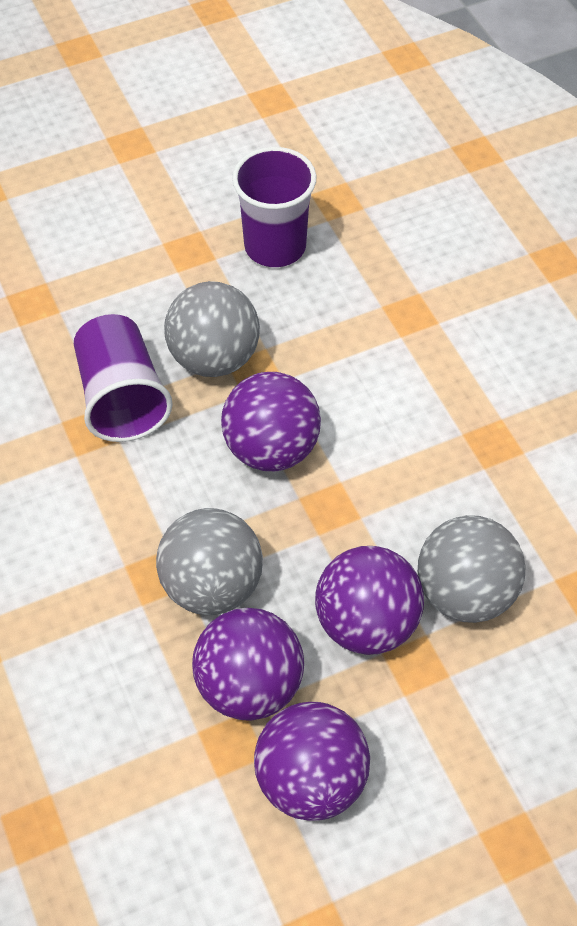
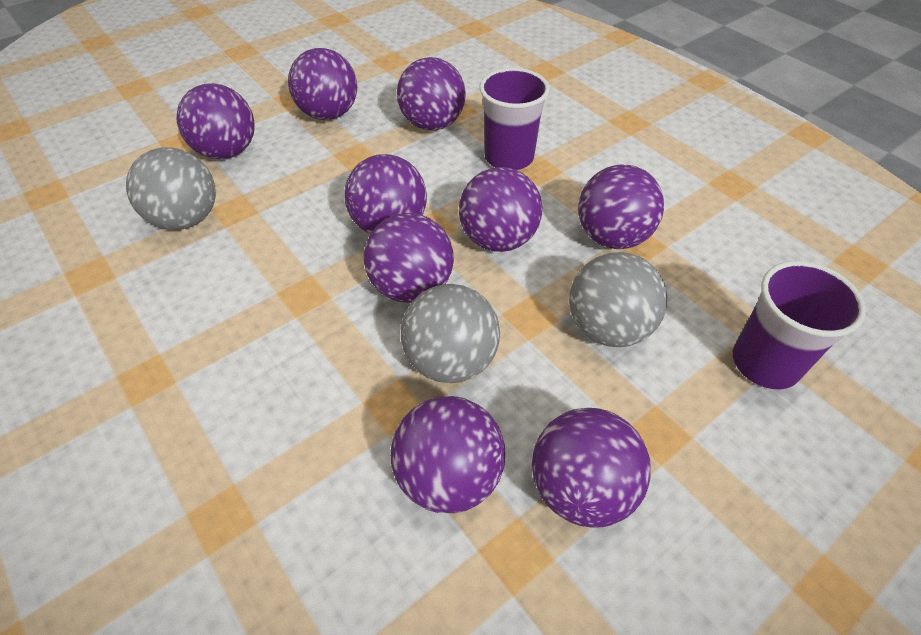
purple ball: [192,608,304,721] [221,372,321,471] [254,702,370,821] [315,546,424,655] = 4 -> [176,83,255,159] [288,48,357,120] [344,154,427,234] [364,213,454,303] [390,396,505,513] [397,57,466,130] [459,167,542,252] [532,408,651,528] [578,165,664,249] = 9

